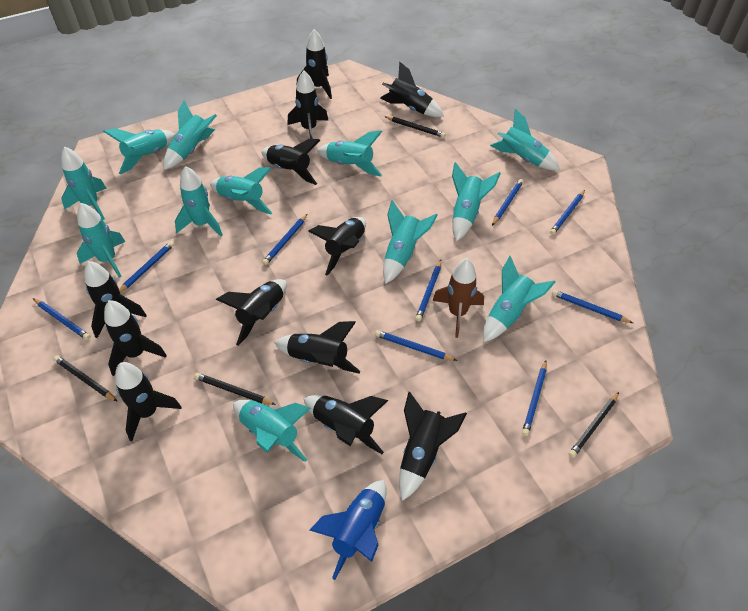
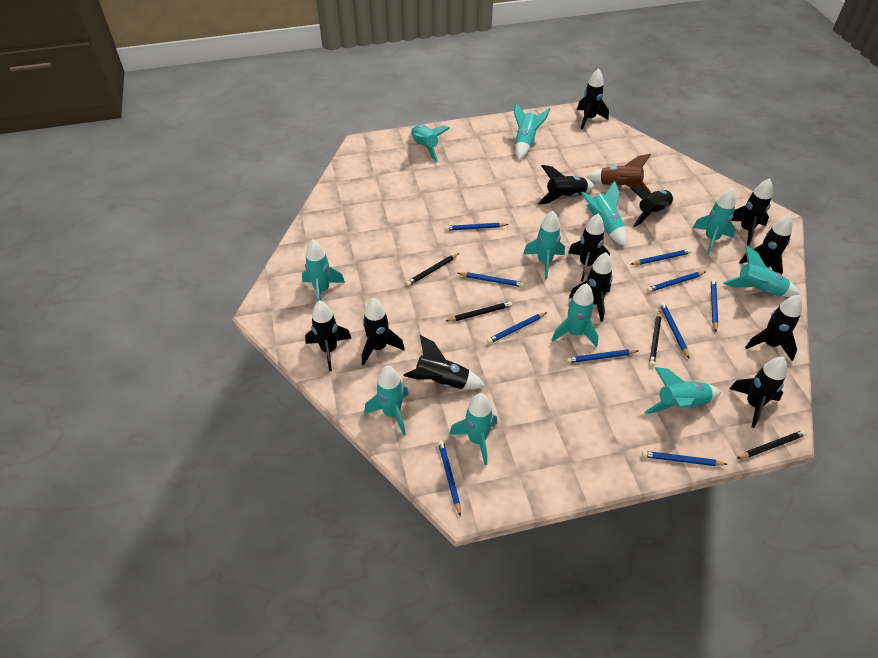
blue pencil: [33,298,91,340] [119,241,174,293] [262,214,307,265] [375,330,457,361] [415,260,441,321] [492,179,523,226] [522,360,547,436] [550,190,585,235] [552,290,633,323] = 9 -> [438,440,461,517] [445,223,509,231] [458,272,525,287] [487,312,547,344] [566,349,638,363] [630,249,691,265] [642,451,728,466] [647,272,705,292] [660,302,689,358] [711,279,718,332] = 10
blue rocket: [310,480,387,580] = 1 -> none = 0
turquoise rocket: [61,146,107,220] [77,203,125,278] [103,128,175,174] [164,100,217,170] [175,166,223,236] [210,167,272,214] [233,400,311,462] [317,131,382,176] [383,200,438,284] [452,162,501,242] [483,256,555,342] [490,109,560,170] = 12 -> [302,239,345,302] [364,366,409,435] [411,125,450,163] [449,393,497,465] [514,103,550,160] [523,211,565,279] [552,283,598,347] [581,181,627,247] [645,367,721,414] [693,188,736,255] [723,246,800,297] = 11

